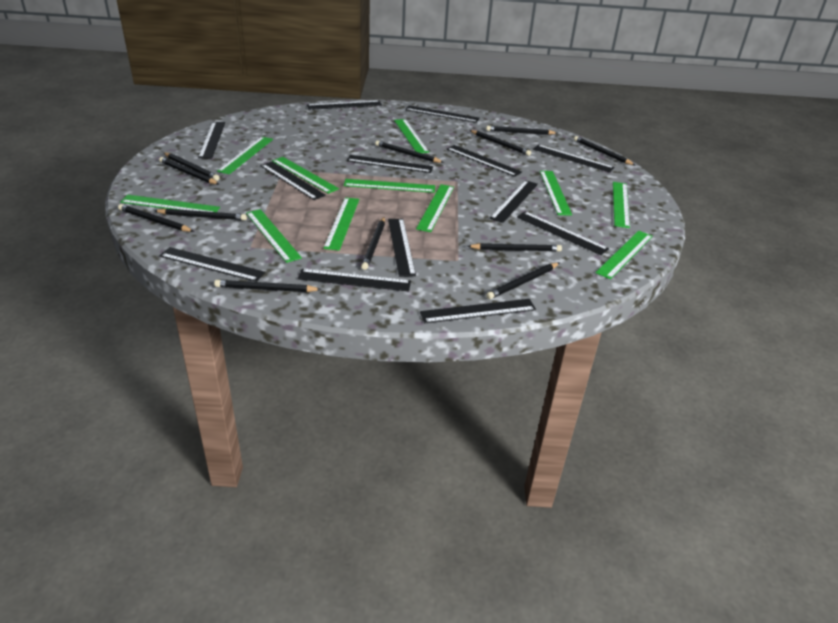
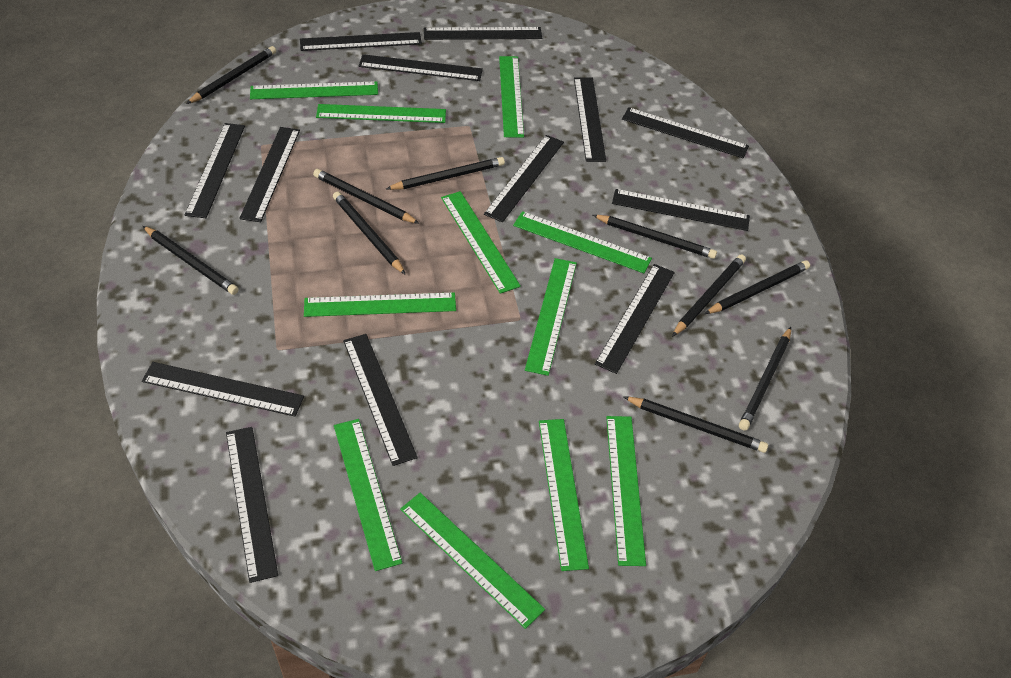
black pencil: [118,204,194,232] [154,208,247,221] [159,157,220,185] [163,152,220,181] [214,280,322,292] [361,217,385,270] [375,141,444,163] [467,243,562,252] [470,130,531,156] [486,126,557,135] [486,263,559,299] [574,136,635,165] = 12 -> [143,226,239,295] [186,46,276,104] [313,169,420,224] [333,191,406,275] [386,157,505,190] [593,215,717,259] [623,396,768,453] [672,254,746,337] [705,260,810,314] [739,327,791,431] = 10

